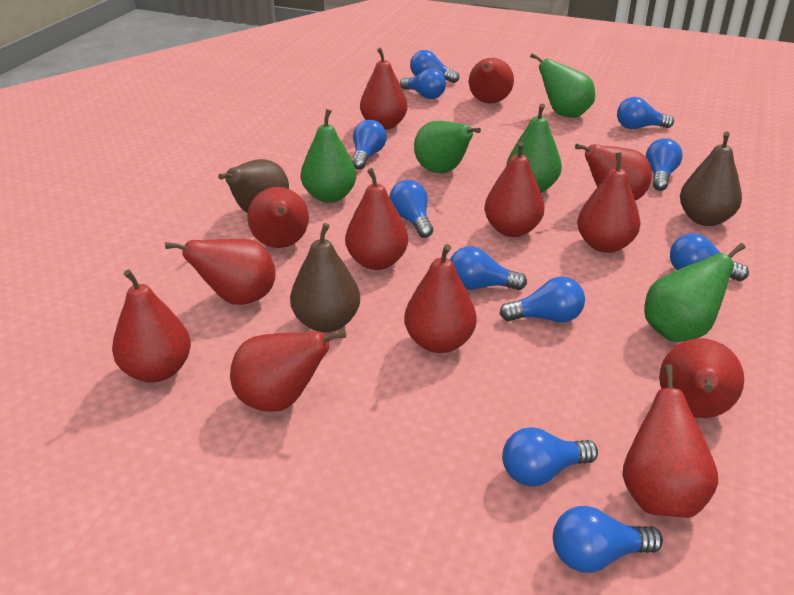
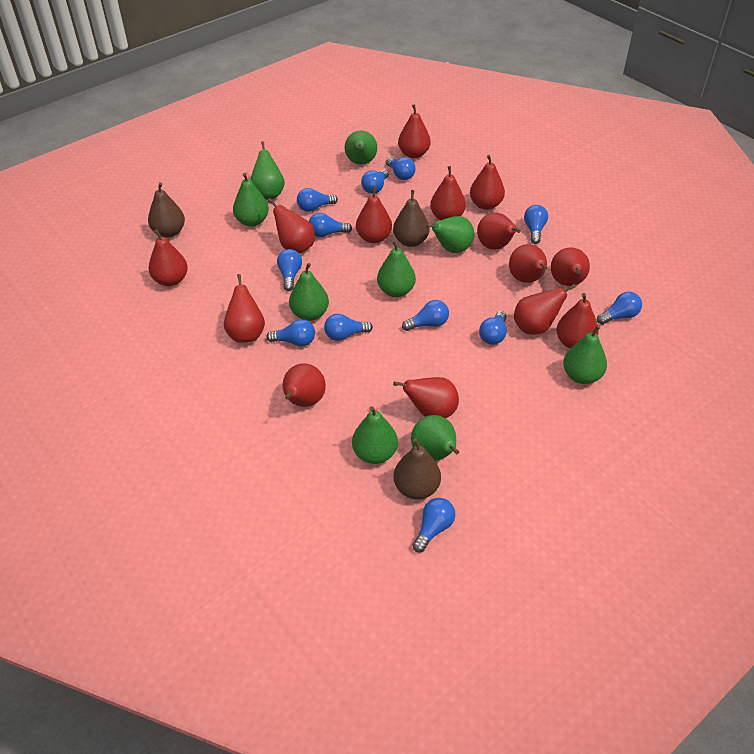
blue light bulb: [352,120,387,170] [389,180,433,238] [400,68,446,99] [410,50,459,83] [450,246,527,290] [500,277,585,323] [502,427,598,486] [553,506,663,573] [617,97,674,129] [646,138,683,191] [670,233,749,281] = 11 -> [266,319,315,346] [277,249,302,291] [297,188,338,212] [309,213,352,237] [324,314,373,341] [361,169,389,194] [386,157,416,180] [402,300,449,331] [412,498,455,553] [479,311,507,345] [524,205,548,244] [597,292,642,325] = 12
green pear: [301,109,357,203] [414,121,481,173] [506,104,562,192] [530,53,595,118] [645,243,745,342] = 5 -> [233,173,269,227] [250,141,285,200] [289,263,329,321] [345,131,377,165] [352,406,398,464] [377,240,416,297] [411,415,459,461] [426,216,474,253] [563,325,607,384] = 9
red pear: [112,270,191,383] [165,239,276,305] [230,330,346,412] [247,187,309,248] [345,168,408,270] [360,48,407,130] [404,244,477,353] [469,58,514,103] [485,141,545,237] [575,144,652,201] [577,152,641,253] [623,364,718,518] [659,338,744,418] = 13 -> [149,229,188,286] [224,274,265,343] [268,198,315,254] [283,363,326,407] [356,187,392,243] [393,377,459,419] [398,104,431,158] [430,166,466,220] [470,155,505,210] [477,212,521,250] [509,244,547,283] [514,284,576,334] [551,248,590,286] [556,293,599,349] = 14

